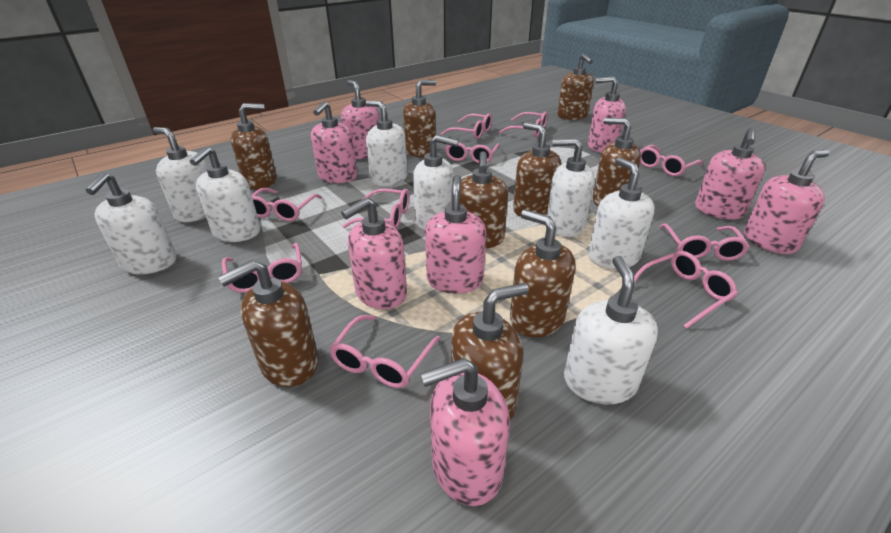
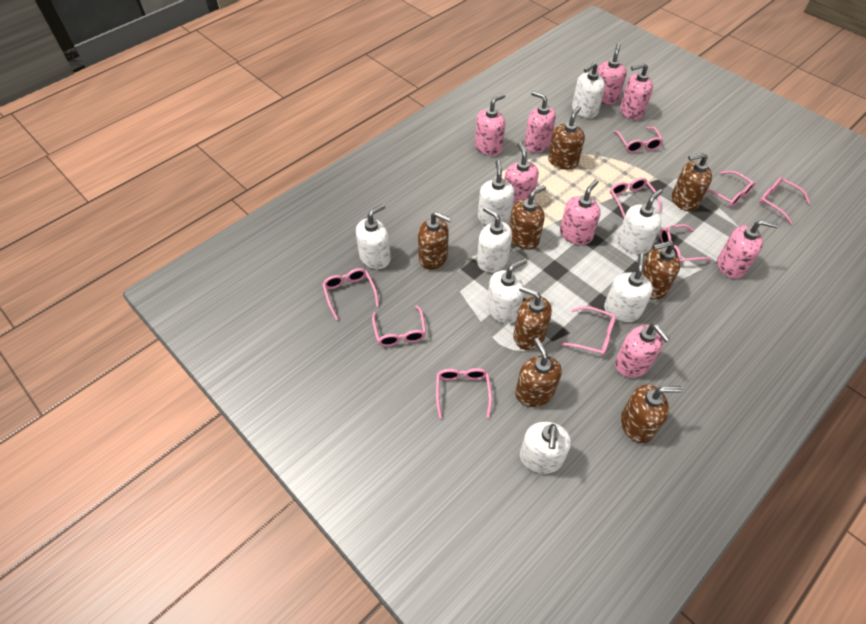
brown soap dispenser: [218,260,319,387] [231,103,277,189] [403,80,436,158] [451,283,529,420] [460,151,508,249] [510,210,576,338] [513,122,561,217] [557,54,594,120] [593,118,641,206] = 9 -> [418,212,451,270] [510,185,546,250] [513,286,552,350] [515,338,562,407] [548,106,585,170] [621,384,683,443] [642,241,680,299] [672,153,712,211] = 8
pink glasses: [222,243,302,293] [252,188,322,221] [329,315,441,388] [343,189,409,229] [441,113,492,139] [445,142,500,163] [499,111,547,137] [634,251,738,329] [640,144,702,176] [660,223,750,261] = 10 -> [322,268,379,320] [372,306,426,347] [436,368,492,419] [560,306,616,356] [610,178,661,218] [614,127,663,153] [660,224,712,262] [706,171,755,207] [759,177,810,224] = 9

